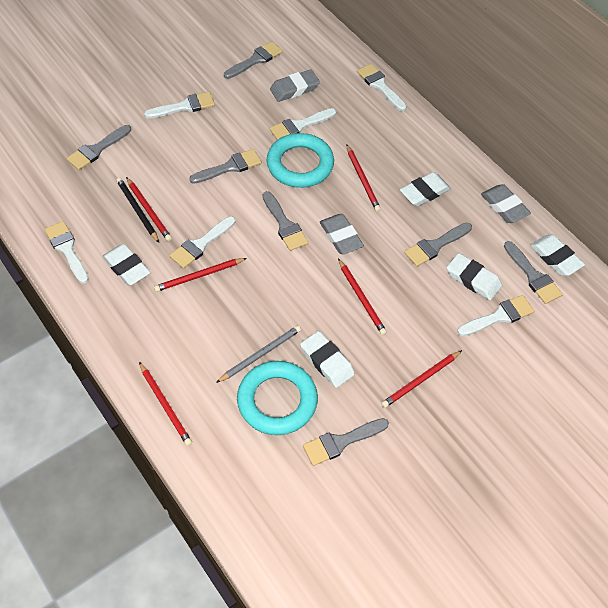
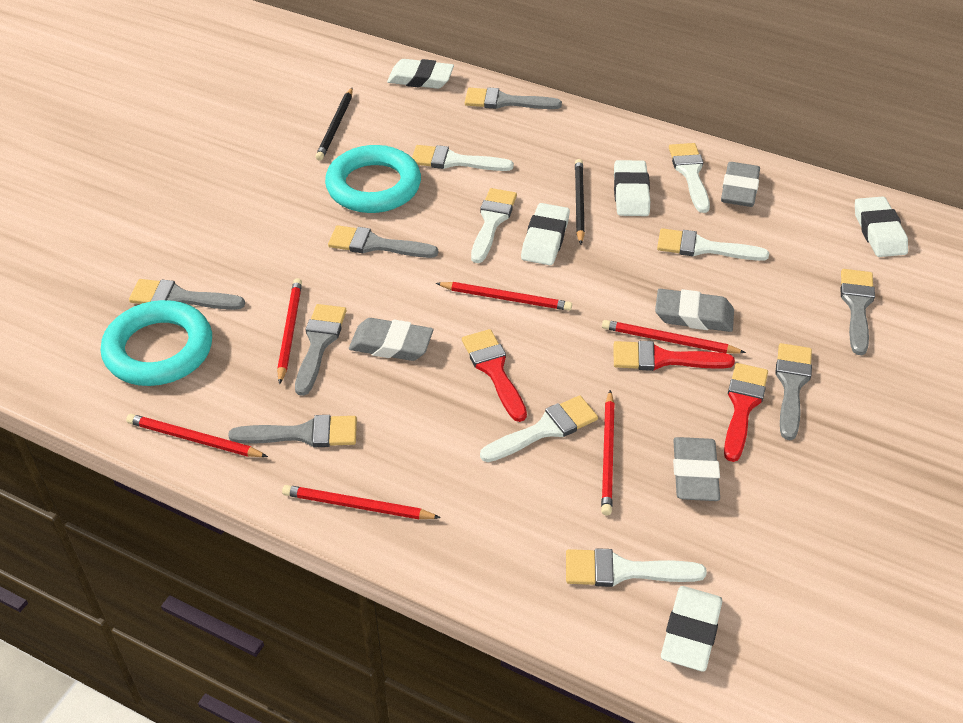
black pencil: [116,178,159,243] = 1 -> [316,88,353,161] [575,159,585,245] = 2
grey eraser: [270,69,320,102] [320,214,364,254] [481,184,531,223] = 3 -> [349,318,433,361] [655,289,734,332] [673,437,720,501] [721,162,760,207] = 4
grey pencil: [216,325,301,383] = 1 -> none = 0
red brush: none = 0 -> [462,329,527,422] [614,341,735,371] [724,363,768,462] = 3

